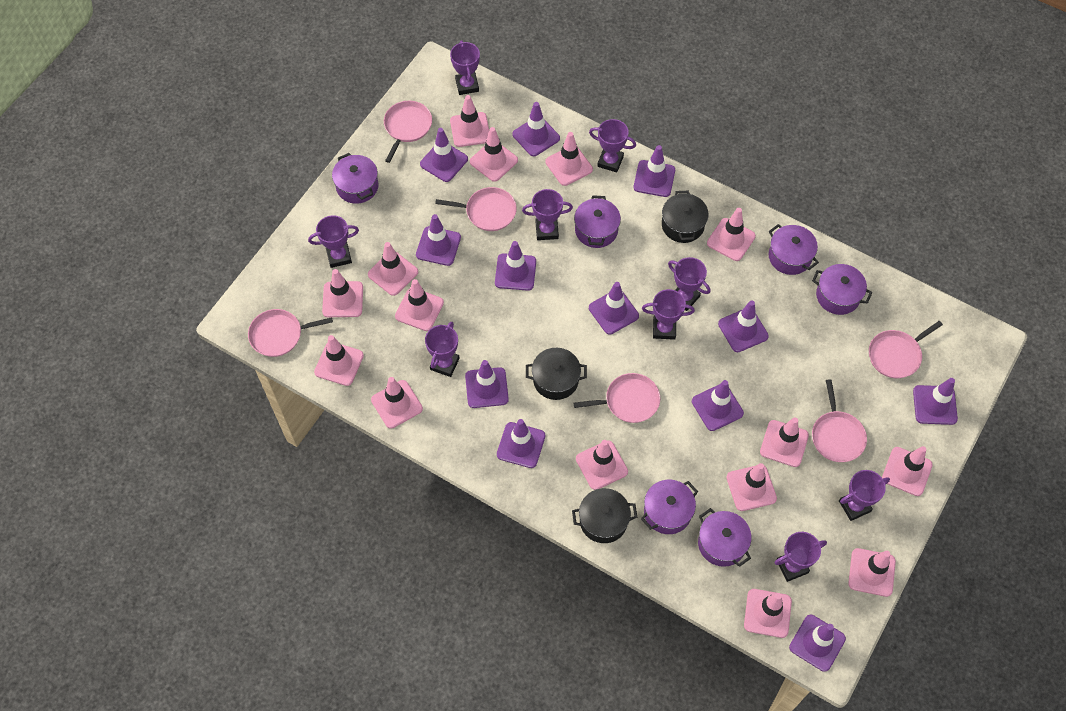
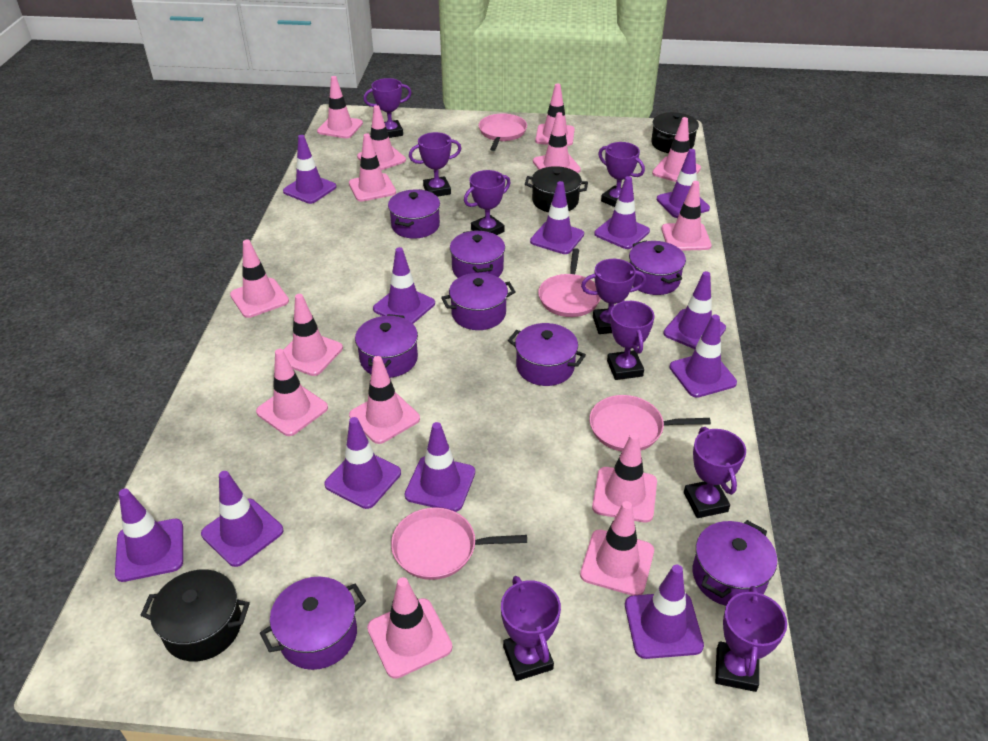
pink pan: [248,309,333,357] [384,101,432,163] [435,187,517,231] [574,373,660,423] [812,379,867,462] [869,321,943,378] = 6 -> [391,507,527,580] [479,114,527,151] [538,248,601,317] [589,395,711,452] = 4
pink traffic cone: [314,335,364,386] [322,269,363,317] [368,242,418,296] [371,377,423,429] [395,279,444,331] [450,95,489,147] [470,127,518,182] [545,132,593,186] [576,440,628,490] [707,208,756,261] [726,463,777,511] [744,589,792,638] [760,417,809,467] [848,548,896,597] [882,446,933,496] = 15 -> [230,240,289,318] [256,349,328,436] [283,294,343,376] [317,76,363,138] [349,133,396,202] [349,356,420,444] [357,105,406,170] [367,577,452,679] [533,112,581,173] [535,83,575,146] [580,501,654,596] [592,433,657,523] [652,117,701,182] [661,181,712,251] = 14
purple pot: [332,153,379,204] [574,195,621,248] [641,480,698,534] [698,508,751,567] [769,224,819,275] [812,264,872,315] = 6 -> [260,577,366,670] [355,314,418,378] [388,189,440,239] [441,273,516,330] [450,230,505,278] [508,323,586,386] [629,240,686,295] [693,520,777,606] = 8

